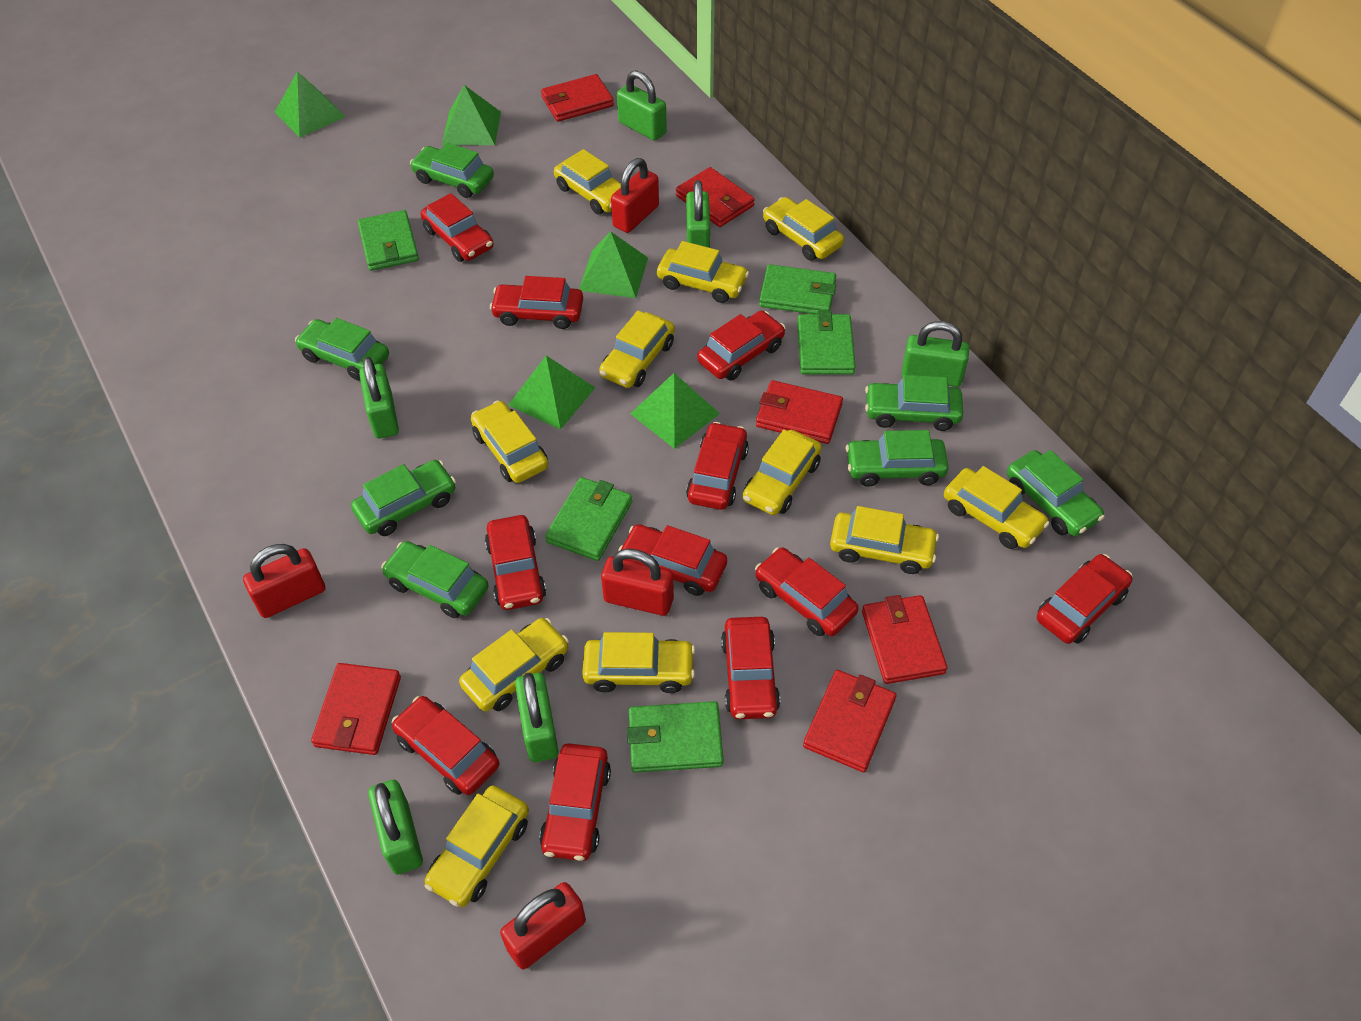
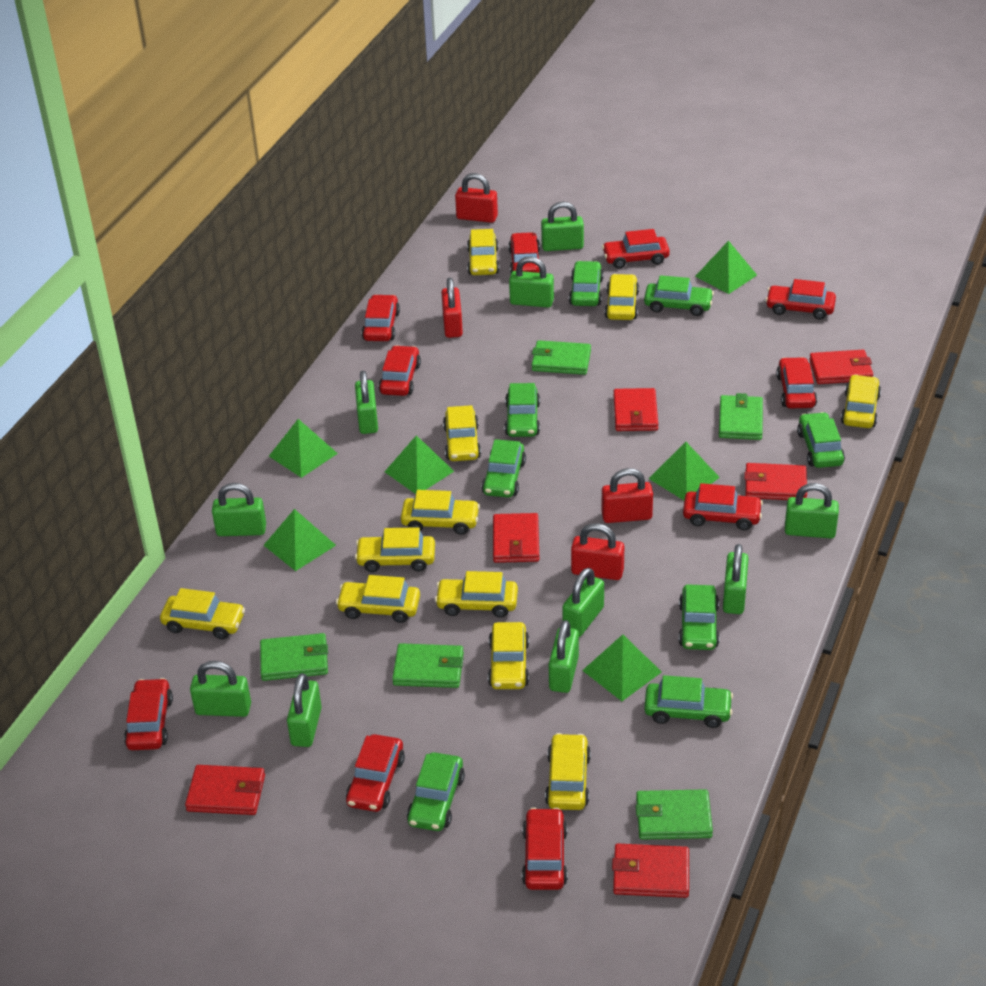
green car: [295,318,389,381] [351,460,456,536] [381,541,489,618] [410,142,494,198] [845,430,949,487] [865,375,963,431] [1007,450,1105,536] = 7 -> [407,752,465,831] [482,439,526,498] [504,383,540,437] [569,261,604,306] [644,275,714,316] [644,675,733,728] [679,584,720,650] [797,412,845,468] = 8
green padlock: [359,357,399,439] [368,780,423,874] [515,673,558,762] [617,70,667,141] [686,180,710,248] [902,321,969,387] = 6 -> [190,661,251,717] [212,483,266,536] [287,673,322,747] [355,371,378,434] [509,257,554,308] [541,202,584,251] [549,620,579,693] [562,568,604,637] [723,544,749,614] [785,483,839,538] = 10
green pyramid: [275,72,346,138] [442,85,501,145] [508,356,595,430] [579,232,648,298] [630,373,720,449] = 5 -> [264,509,336,571] [269,419,338,478] [385,435,454,494] [582,634,662,701] [649,442,720,500] [695,241,757,294] = 6
red car: [391,696,499,795] [421,193,493,262] [485,515,546,610] [490,276,583,329] [539,743,611,861] [618,524,727,596] [686,422,749,510] [697,311,785,381] [721,617,780,719] [755,547,859,636] [1037,554,1132,644] = 11 -> [124,678,173,750] [346,734,405,812] [362,294,400,341] [379,345,421,396] [508,232,540,273] [522,808,568,890] [602,229,670,269] [683,483,763,530] [765,279,836,320] [776,357,817,408] = 10

